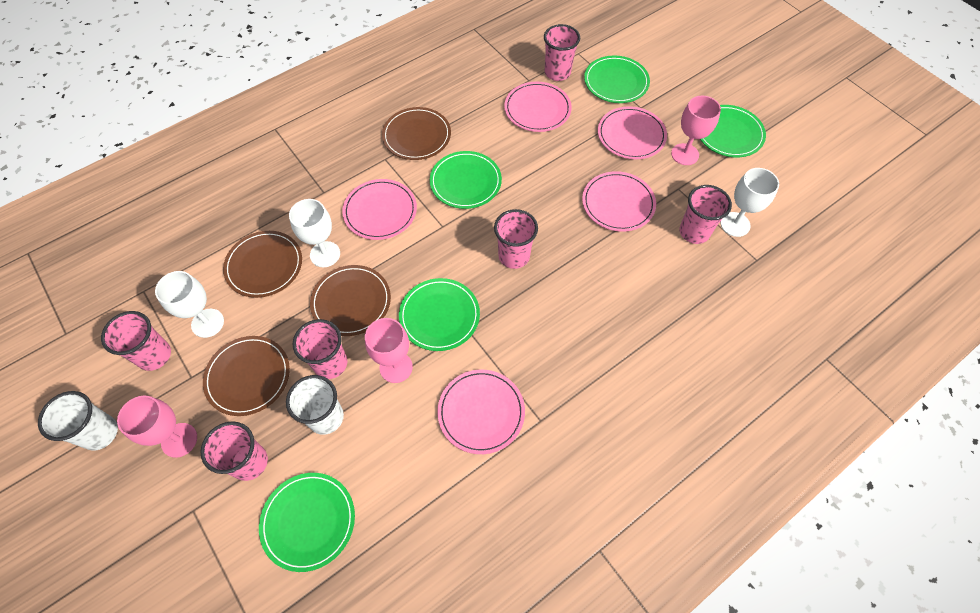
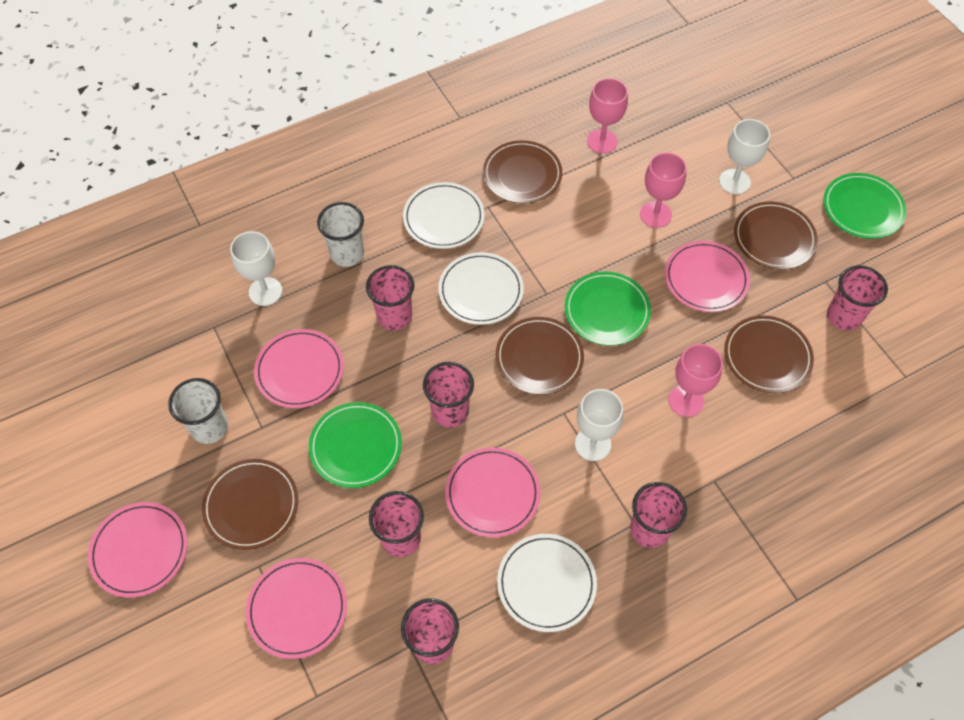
brown plate: [203,336,290,416] [223,231,302,298] [310,265,391,336] [382,107,451,160] = 4 -> [202,459,298,550] [483,140,562,204] [496,317,584,395] [724,316,814,393] [734,201,818,270] = 5
green plate: [259,473,355,572] [399,278,480,351] [430,151,502,209] [584,55,650,103] [700,105,766,157] = 5 -> [309,402,402,488] [565,272,651,346] [823,173,906,239] = 3
white plate: none = 0 -> [403,182,485,249] [438,252,524,325] [497,534,597,632] = 3

